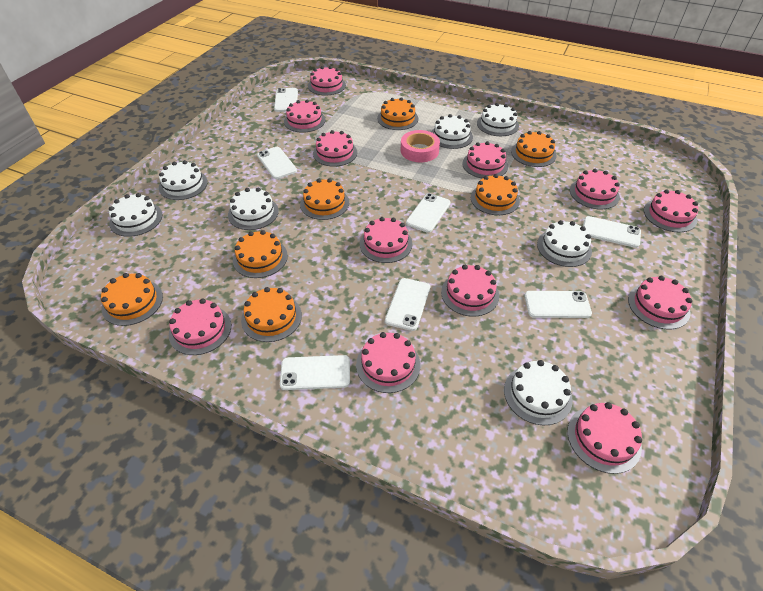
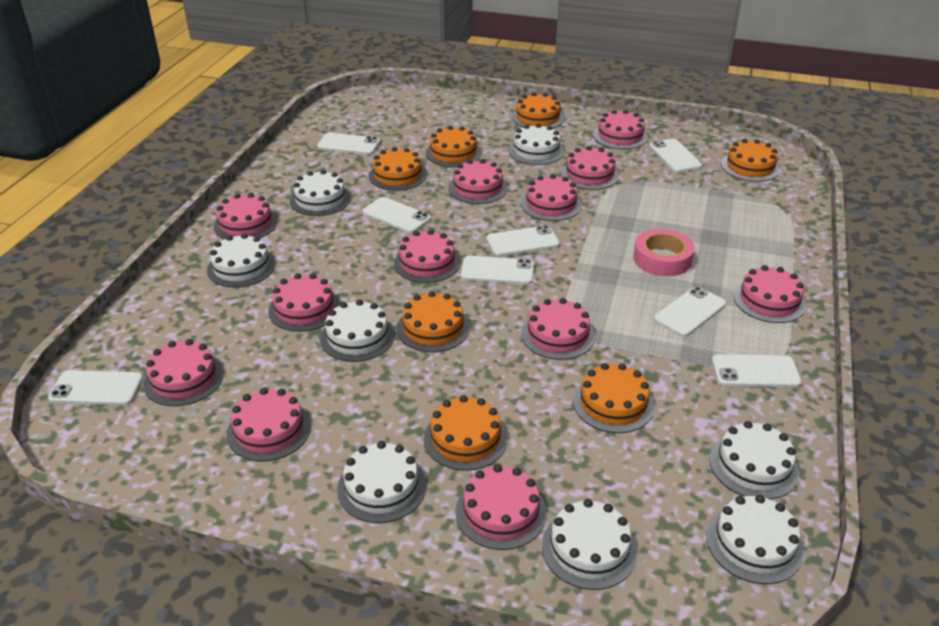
white cake: [109,193,163,237] [159,160,208,200] [228,188,279,230] [431,114,473,149] [477,103,519,136] [504,360,573,425] [537,220,592,267] = 7 -> [207,233,275,288] [290,170,351,216] [320,300,395,362] [337,441,426,523] [509,124,564,165] [542,499,637,590] [706,495,804,584] [710,421,799,500] = 8
white phone: [257,147,297,179] [274,88,298,112] [280,355,350,390] [385,278,430,331] [406,193,451,233] [524,291,592,318] [583,216,641,248] = 7 -> [48,370,143,406] [317,133,380,155] [363,197,431,233] [461,256,534,284] [487,225,560,256] [649,139,702,172] [654,286,726,337] [712,354,801,387] = 8

